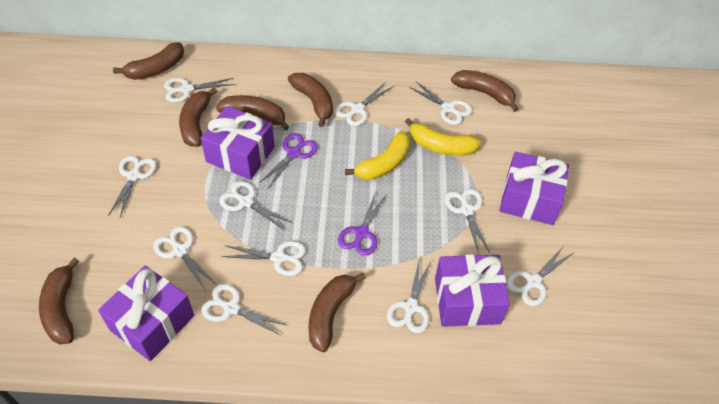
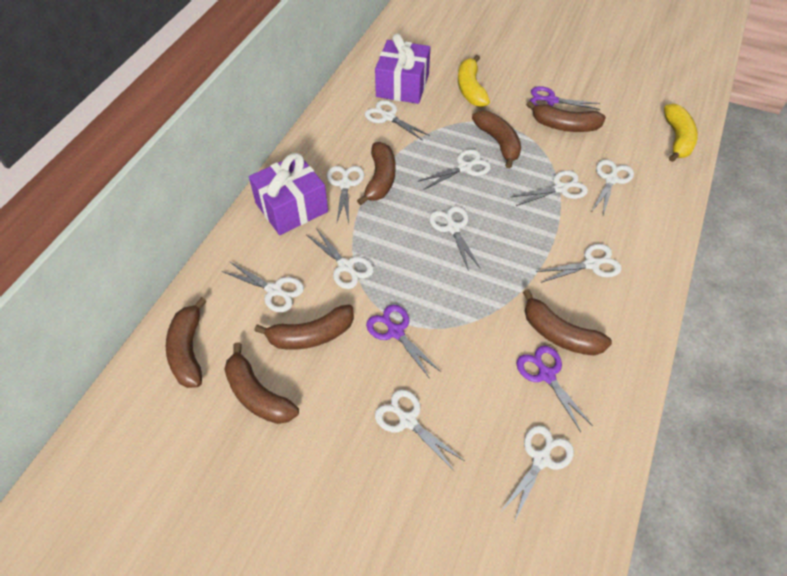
purple gift: [98,266,194,361] [200,106,275,180] [435,254,510,327] [499,152,569,225] = 4 -> [249,153,328,235] [375,33,430,104] = 2
purple scissors: [259,133,318,189] [338,192,387,256] = 2 -> [366,305,441,379] [516,346,593,432] [529,86,600,110] = 3

